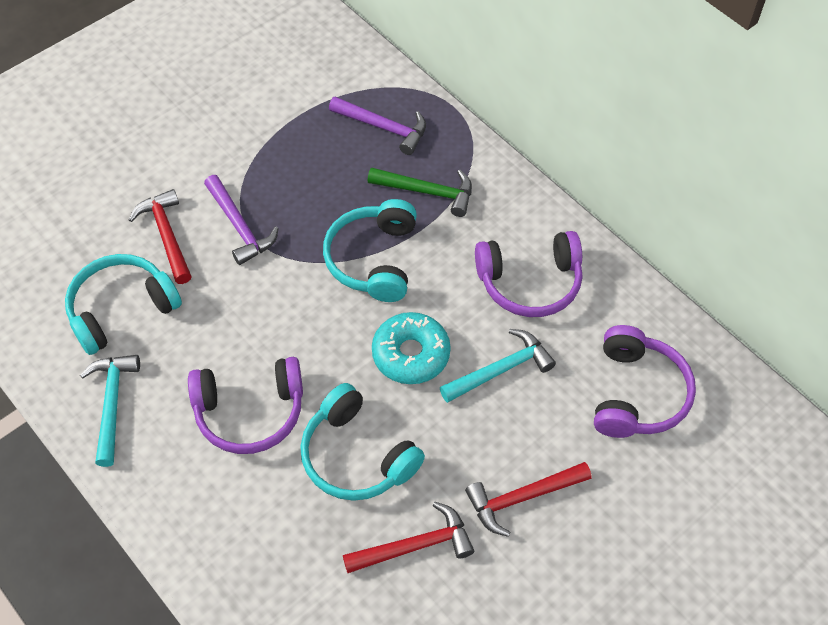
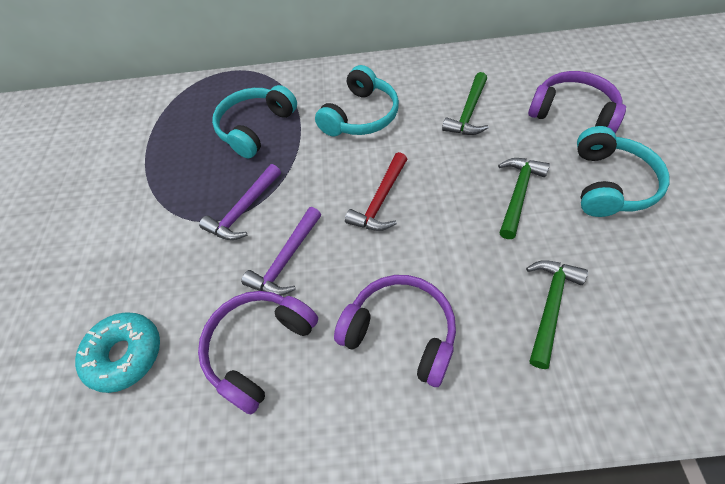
green hammer: [368,167,472,217] = 1 -> [442,72,489,135] [498,158,550,239] [526,260,588,369] = 3
red hammer: [129,189,192,284] [343,502,474,573] [465,462,592,537] = 3 -> [345,152,407,231] = 1
turquoise hammer: [80,355,140,467] [440,329,556,403] = 2 -> none = 0

